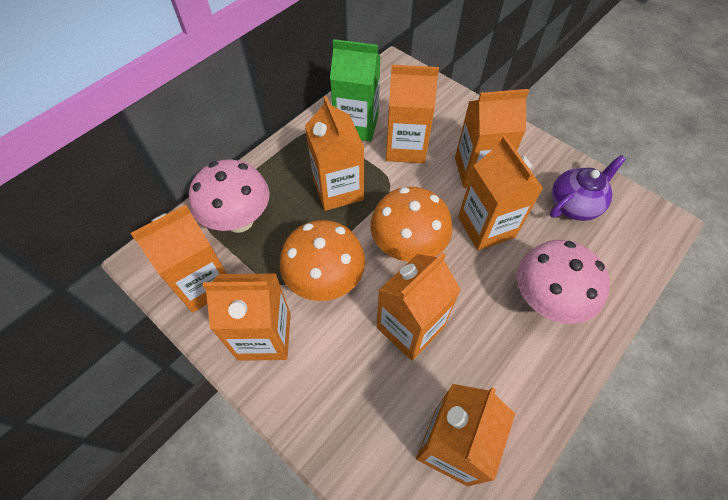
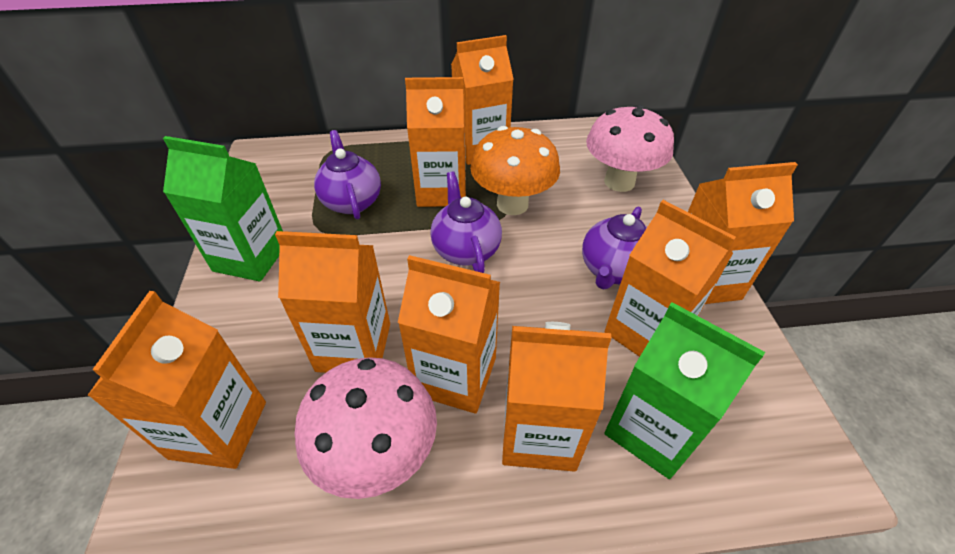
green carton: [330,39,381,142] = 1 -> [163,136,283,282] [604,302,765,479] = 2
orange mushroom: [280,220,365,301] [370,187,452,262] = 2 -> [470,126,560,215] = 1
purple teapot: [550,155,626,221] = 1 -> [314,130,381,219] [430,172,502,273] [582,206,647,290] = 3

